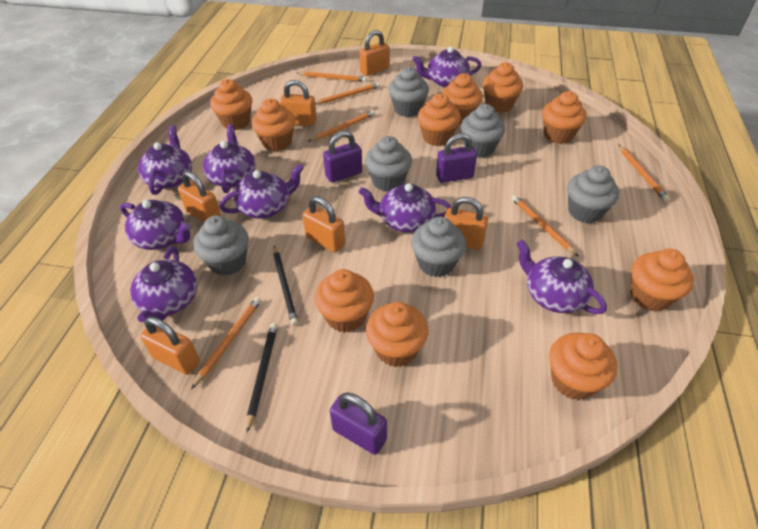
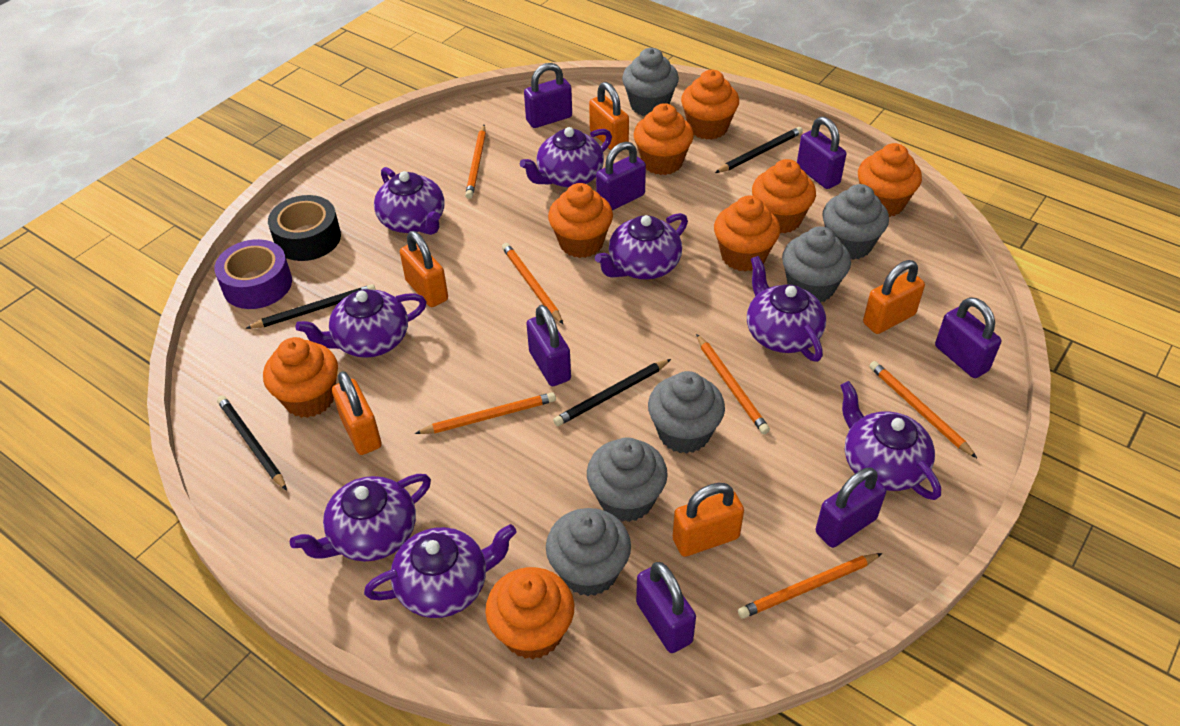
black pencil: [246,323,278,432] [273,246,298,326] = 2 -> [217,395,287,490] [246,284,376,329] [553,359,671,426] [715,127,803,173] = 4
black tape: none = 0 -> [268,195,341,261] = 1
orange cupcake: [210,79,252,130] [252,98,295,151] [314,269,374,333] [366,302,428,367] [418,94,461,146] [441,73,483,125] [482,62,523,113] [542,91,587,144] [549,333,617,400] [630,249,694,312] = 10 -> [263,337,338,418] [485,567,574,659] [548,183,613,258] [634,103,694,175] [681,69,739,140] [714,196,780,272] [752,159,816,234] [858,143,922,217] = 8
orange padlock: [140,316,200,375] [178,171,221,223] [280,80,317,126] [302,196,345,253] [359,30,389,76] [444,197,488,250] = 6 -> [332,371,382,455] [400,231,448,307] [589,82,629,150] [673,483,744,557] [863,260,925,334] = 5
purple padlock: [323,131,362,183] [330,392,387,455] [436,133,477,183] = 3 -> [524,63,572,128] [526,305,571,386] [596,142,646,210] [636,562,696,653] [797,117,846,189] [815,468,886,548] [935,297,1001,378] = 7
purple tape: none = 0 -> [214,239,292,309] = 1

